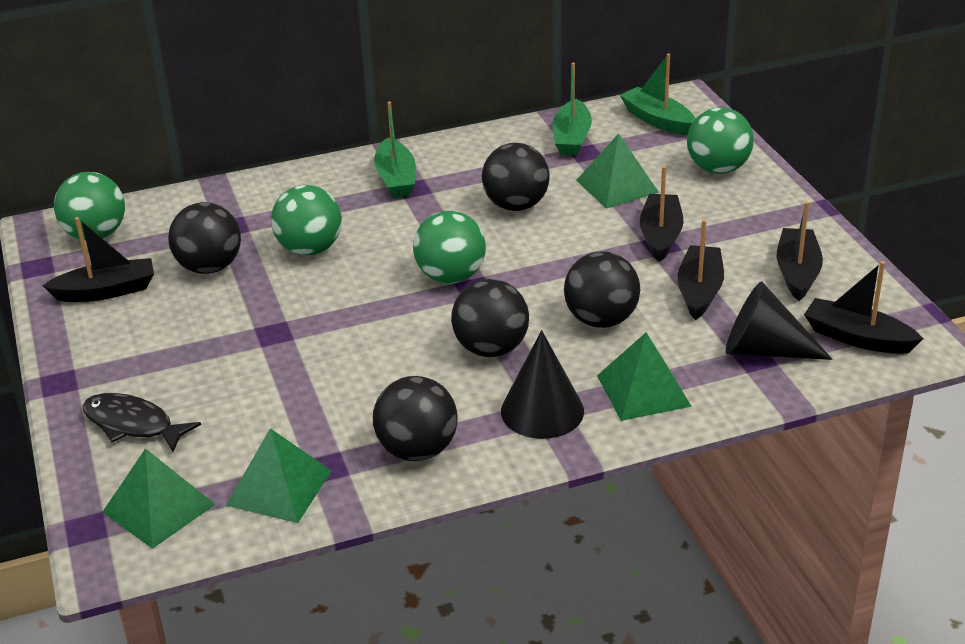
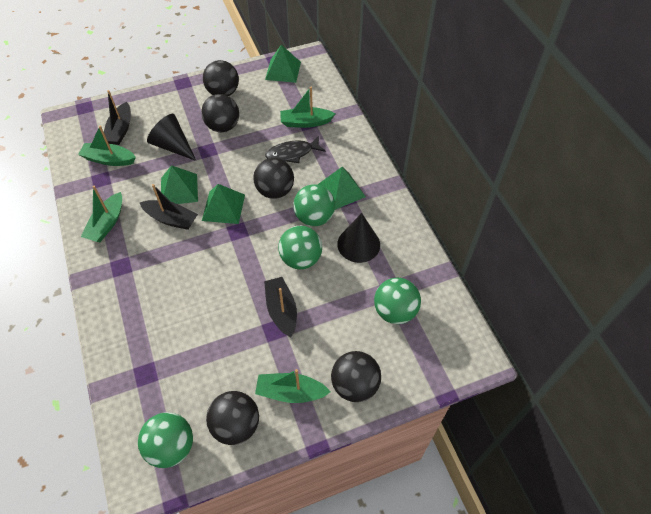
black boat: [42,217,154,302] [640,166,683,262] [677,220,724,320] [777,201,823,301] [804,261,923,354] = 5 -> [104,90,131,145] [140,184,198,230] [264,277,297,337] = 3
green boat: [374,101,416,198] [552,63,592,156] [620,53,695,135] = 3 -> [78,126,136,166] [81,186,122,242] [255,369,331,403] [280,87,335,128] = 4

